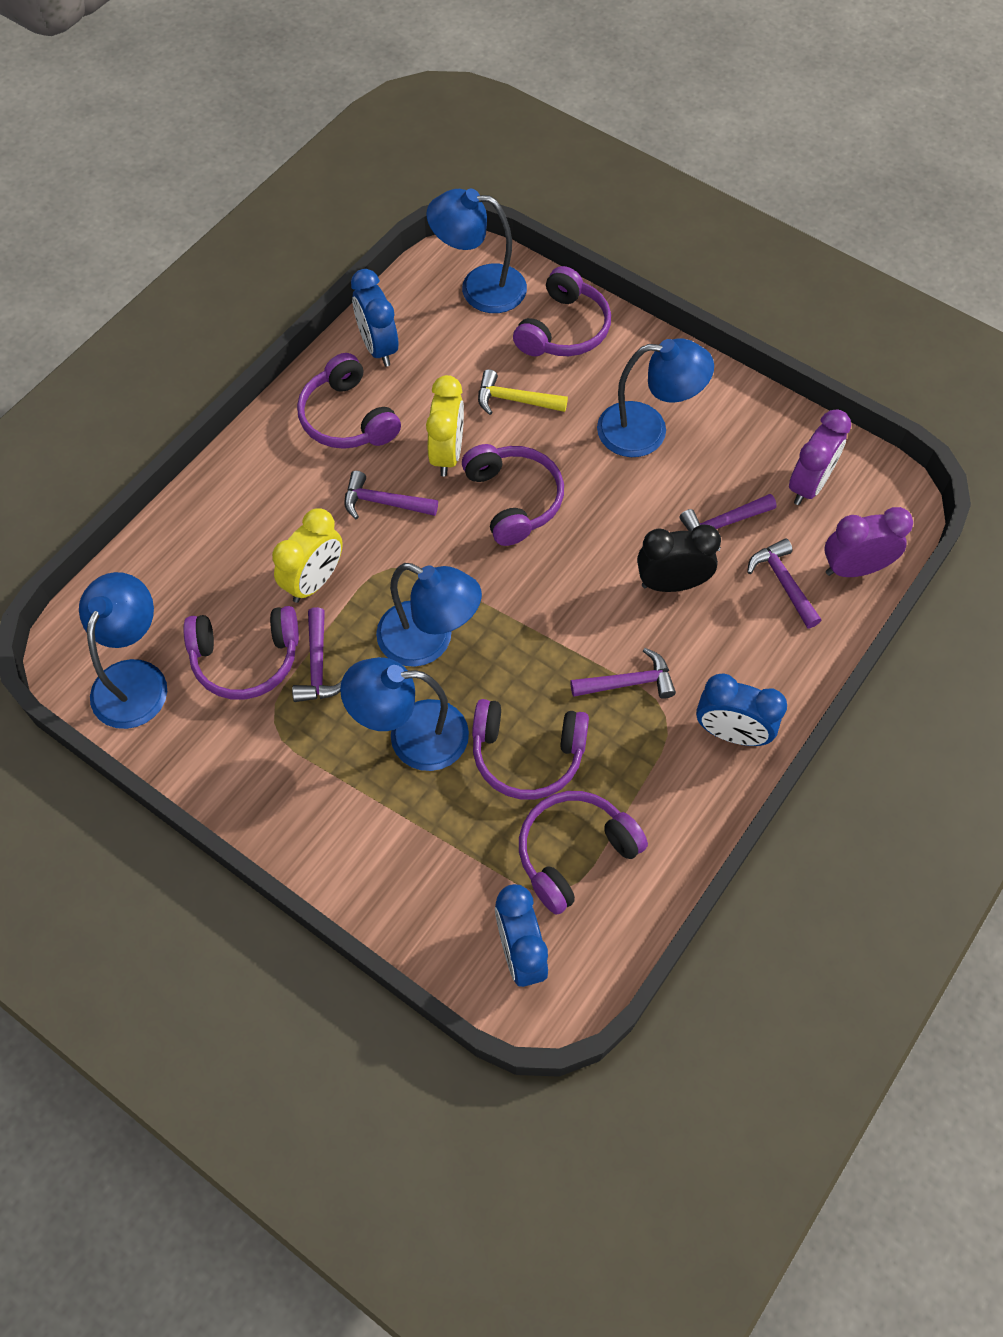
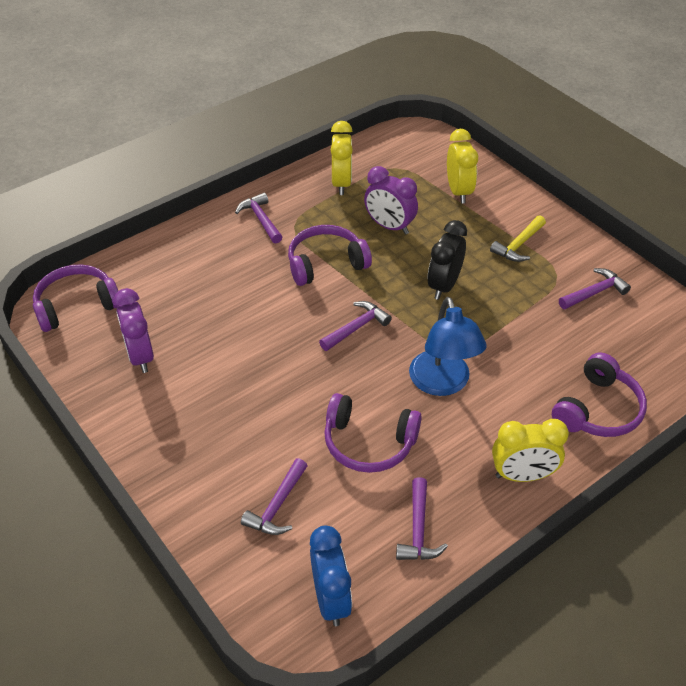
blue clock: [351,269,398,367] [495,884,548,987] [696,674,787,746] = 3 -> [310,525,352,626] = 1
blue lamp: [79,572,167,729] [340,657,469,771] [376,563,482,667] [426,189,527,313] [597,338,714,457] = 5 -> [409,297,486,396] = 1
purple headphones: [183,606,299,700] [297,353,401,449] [462,444,564,546] [472,699,589,800] [513,266,611,356] [519,791,648,915] = 6 -> [33,264,118,332] [288,225,372,286] [324,393,422,473] [552,352,647,437] = 4
yellow clock: [272,508,343,603] [426,375,464,476] = 2 -> [331,121,353,195] [447,129,478,204] [492,419,569,482] = 3

